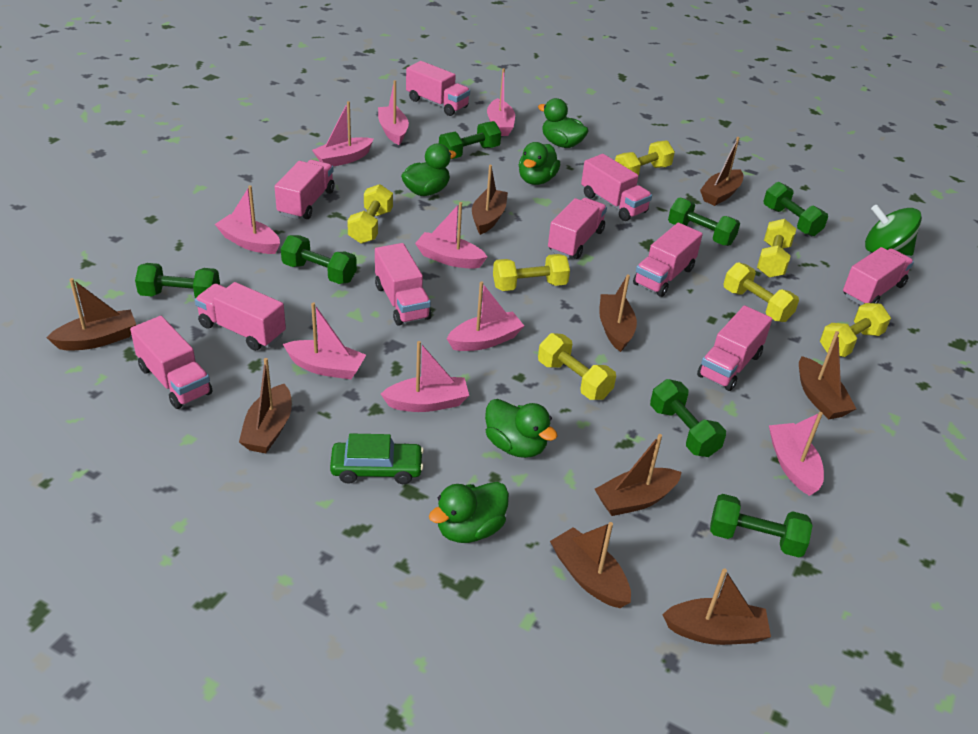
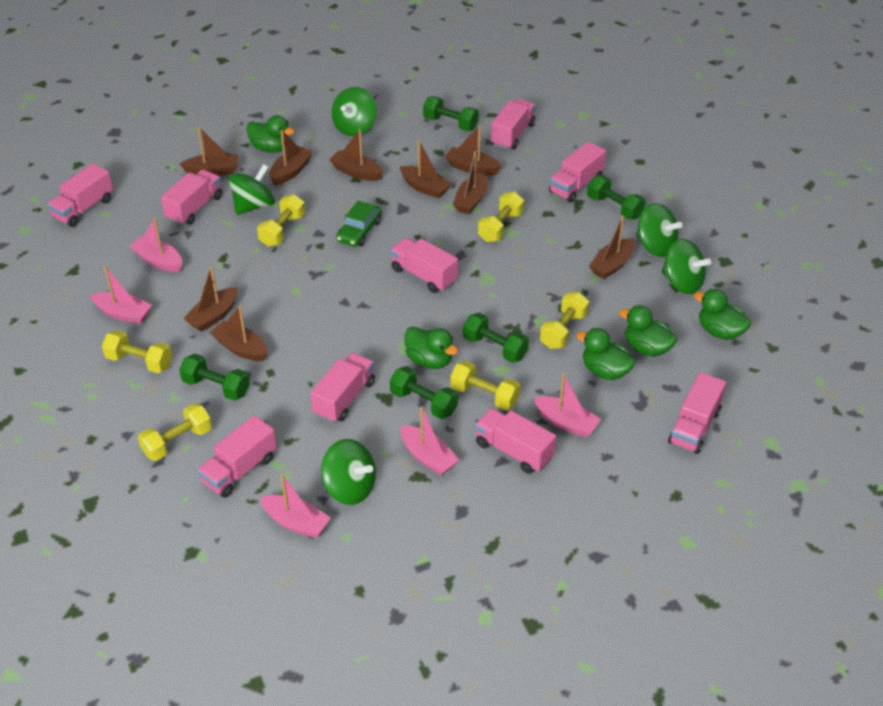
green dumbbell: [135,263,220,298] [281,235,357,284] [439,121,501,159] [650,379,726,457] [668,197,740,246] [710,494,813,557] [764,182,828,236] = 7 -> [179,353,250,401] [390,366,458,419] [423,96,479,131] [463,313,529,363] [587,175,646,220] = 5
green spinning top: [865,205,922,256] = 1 -> [228,164,275,215] [321,439,376,505] [332,87,377,136] [636,203,682,257] [662,239,711,294] = 5
pink boat: [215,185,280,254] [283,302,366,379] [312,101,374,167] [378,80,409,145] [381,341,469,412] [415,202,487,269] [447,281,524,351] [487,68,515,136] [769,412,824,496] = 9 -> [91,266,152,324] [130,218,182,272] [260,474,331,538] [401,407,459,476] [534,373,601,438] = 5
pink truck: [130,316,212,409] [195,282,286,351] [275,160,335,220] [375,243,431,326] [406,61,470,116] [548,198,607,259] [581,154,652,221] [633,223,703,297] [697,306,772,391] [843,247,914,305] = 10 -> [47,163,113,227] [161,170,222,225] [197,415,277,498] [310,353,375,423] [390,238,458,293] [475,408,556,474] [491,99,536,150] [549,142,606,203] [668,372,726,454] = 9
yellow dumbbell: [347,184,393,244] [493,254,570,291] [538,333,616,400] [615,140,675,176] [723,262,799,322] [757,219,796,278] [820,303,891,357] = 7 -> [102,330,173,373] [138,403,212,461] [257,194,305,247] [450,361,521,411] [478,192,524,242] [540,292,589,349] = 6

